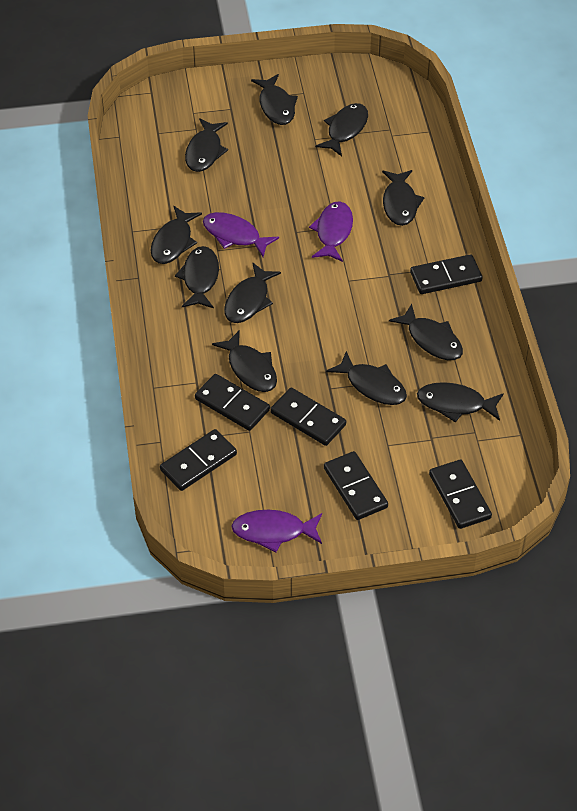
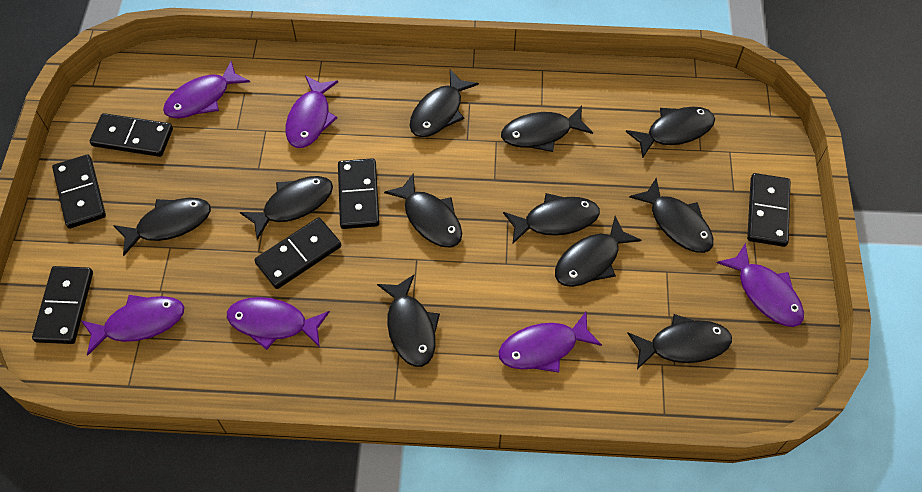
purple fish: [203,212,279,257] [231,510,322,552] [309,201,353,262] = 3 -> [81,295,184,356] [163,61,250,118] [227,297,330,350] [286,75,338,148] [499,312,602,372] [717,243,804,327] = 6

